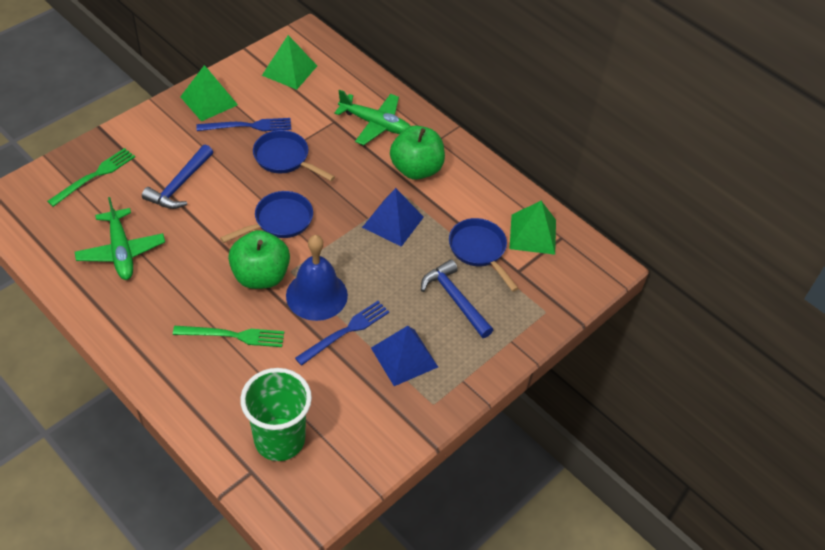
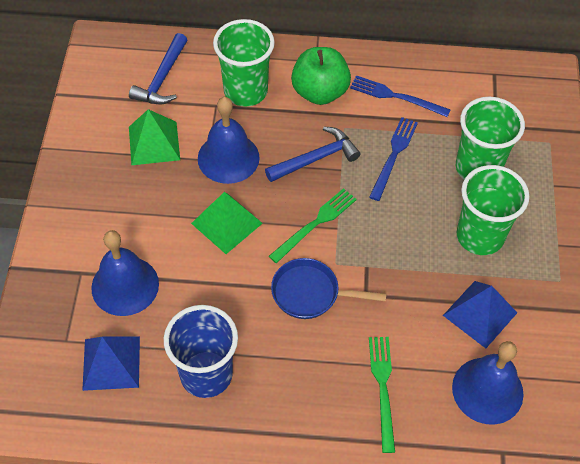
blue bell: [286,235,348,321] = 1 -> [91,230,159,316] [198,97,260,184] [452,341,524,425] = 3
blue cup: none = 0 -> [164,305,238,398] = 1
blue pan: [220,191,313,243] [253,130,335,181] [449,218,519,292] = 3 -> [271,258,387,319] = 1
green apple: [228,230,290,289] [390,126,445,180] = 2 -> [291,47,351,105] = 1
green cup: [240,368,312,461] = 1 -> [213,19,275,107] [456,97,525,179] [457,165,529,255] = 3
green plane: [75,197,165,280] [334,90,410,145] = 2 -> none = 0
green pyramid: [180,65,238,121] [262,35,317,90] [509,201,556,255] = 3 -> [129,109,180,165] [191,192,263,254] = 2

